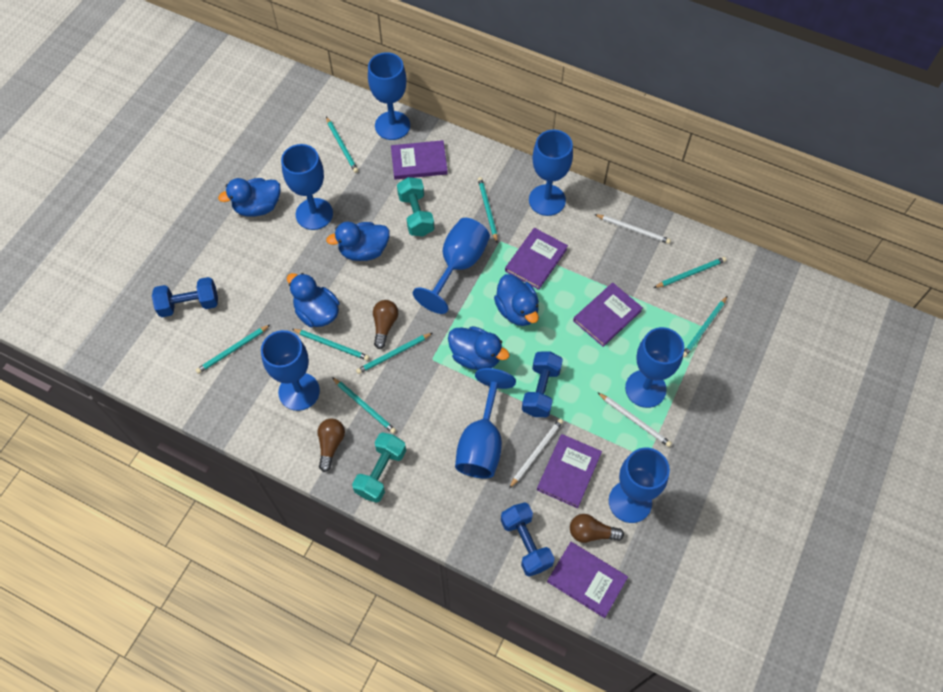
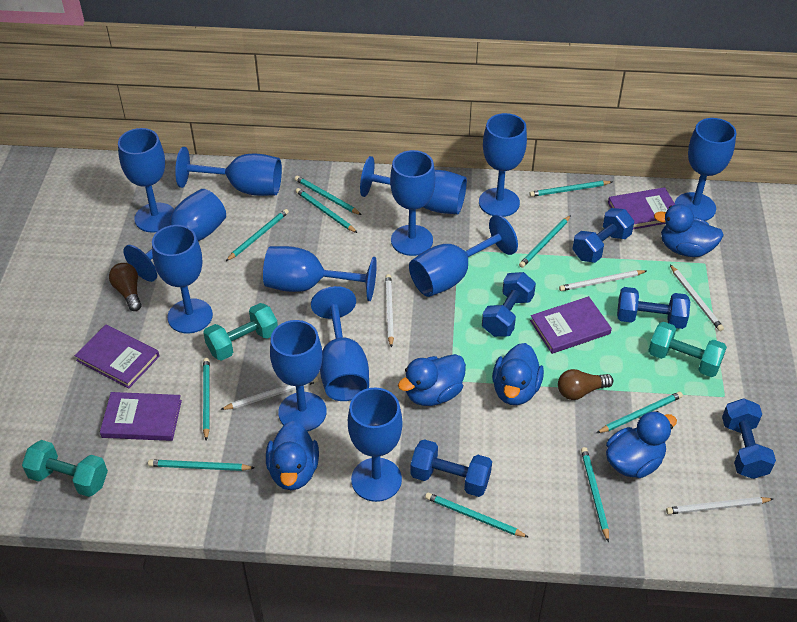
blue dumbbell: [152,277,218,317] [501,503,555,576] [522,351,563,417] = 3 -> [410,439,492,497] [482,272,536,337] [573,208,634,263] [617,287,690,329] [722,398,776,479] = 5
blue goblet: [261,330,320,411] [281,144,333,230] [368,52,410,140] [413,218,490,314] [455,368,516,479] [529,130,573,216] [609,448,670,523] [625,327,684,408] = 8 -> [118,128,174,233] [123,189,226,282] [152,225,213,334] [175,147,282,196] [263,246,377,301] [270,320,327,431] [311,286,369,401] [348,388,403,502] [360,156,467,214] [390,150,435,256] [409,215,518,297] [479,113,527,217] [675,118,736,221] = 13
brown light bulb: [317,418,345,472] [373,300,398,349] [570,514,624,543] = 3 -> [109,263,141,311] [558,369,613,400] = 2
purple book: [391,140,448,180] [505,228,568,290] [537,434,602,508] [547,542,628,618] [573,283,643,347] = 5 -> [74,325,160,388] [100,392,182,441] [530,296,612,354] [608,187,675,229] = 4
turquoise dumbbell: [352,432,406,503] [397,177,435,236] = 2 -> [22,440,108,497] [203,303,278,361] [648,322,727,377] = 3
turquoise pencil: [196,324,271,374] [292,329,370,361] [326,117,358,173] [332,377,396,434] [356,333,432,374] [478,177,498,243] [654,257,726,288] [683,296,727,357] = 8 -> [148,460,254,471] [203,358,210,441] [226,209,289,261] [295,176,362,215] [296,188,357,233] [425,492,528,537] [519,215,571,267] [529,181,612,197] [581,447,609,543] [597,392,683,433] = 10
white pencil: [509,418,563,488] [594,214,671,244] [597,392,672,447] = 3 -> [220,376,319,410] [385,274,394,348] [559,270,646,291] [666,497,773,514] [670,265,724,331] = 5

